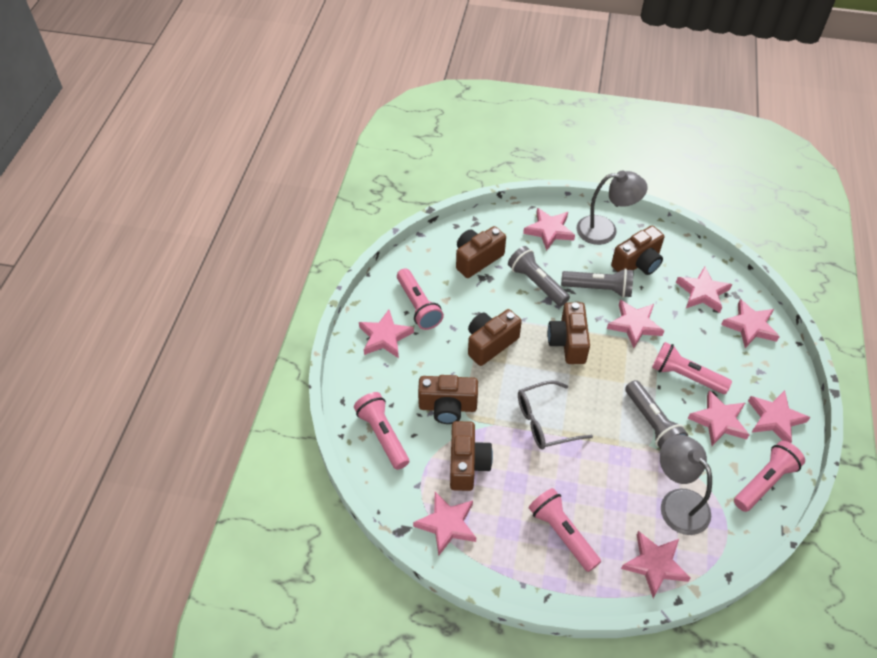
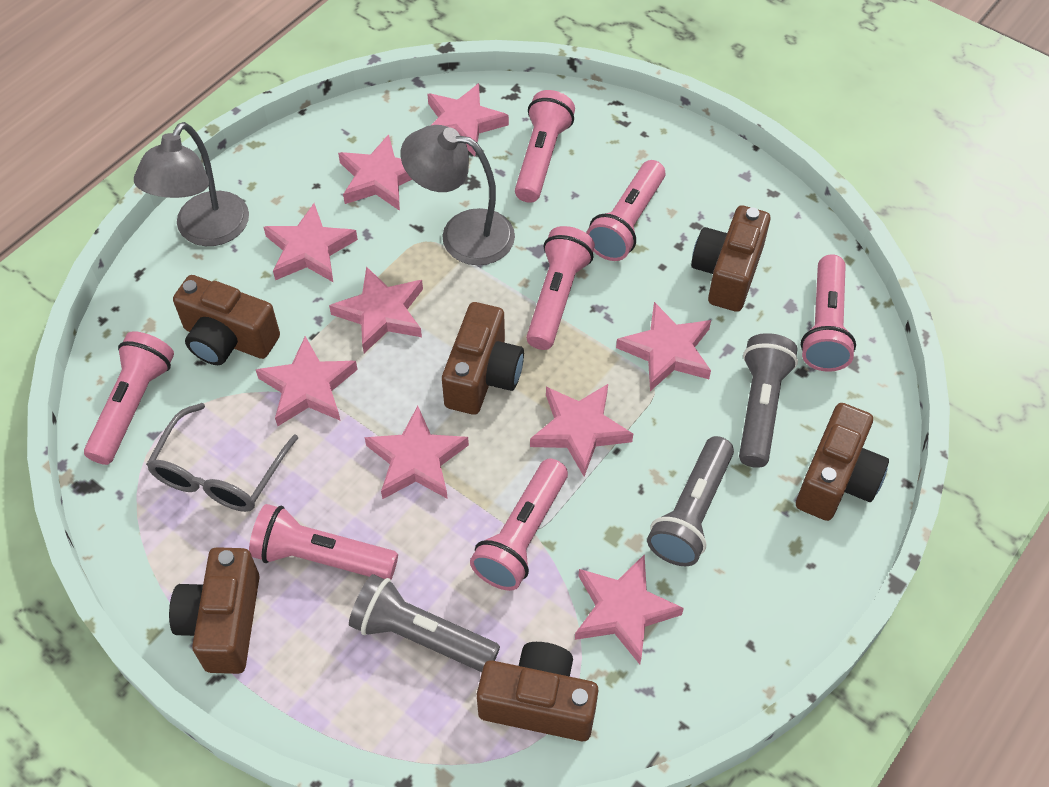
pink flashlight: [354,392,409,470] [397,268,444,330] [529,488,601,572] [652,342,732,394] [734,441,805,512] = 5 -> [84,331,174,465] [249,504,398,579] [470,459,568,591] [515,90,575,203] [526,226,595,350] [586,160,665,261] [801,254,856,372] = 7

